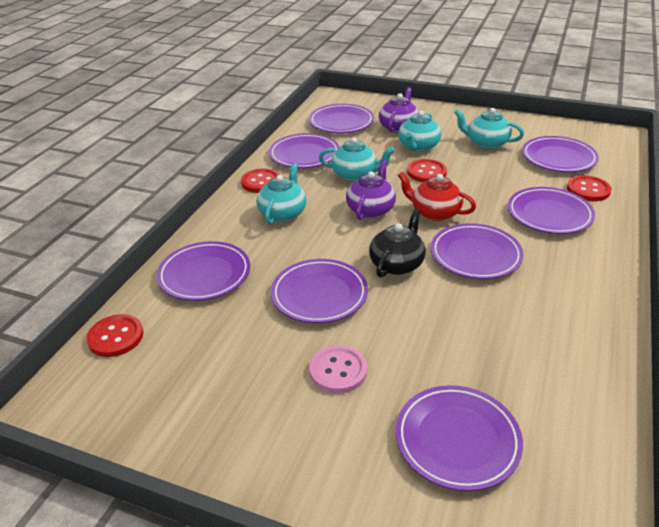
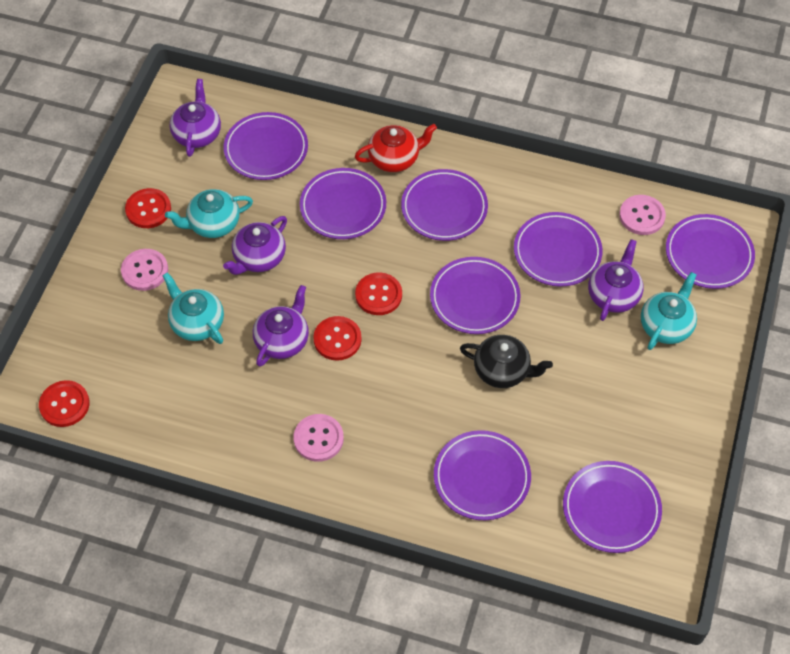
pink button: [309,345,367,393] = 1 -> [121,249,168,291] [294,414,344,462] [619,195,666,235] = 3
purple teapot: [346,160,396,220] [379,87,419,133] = 2 -> [170,79,221,157] [223,216,287,275] [253,285,309,367] [588,239,644,321] = 4
turquoise teapot: [256,163,306,224] [319,138,395,181] [398,111,441,152] [454,108,524,149] = 4 -> [162,272,224,344] [165,189,253,238] [641,272,697,350] = 3

